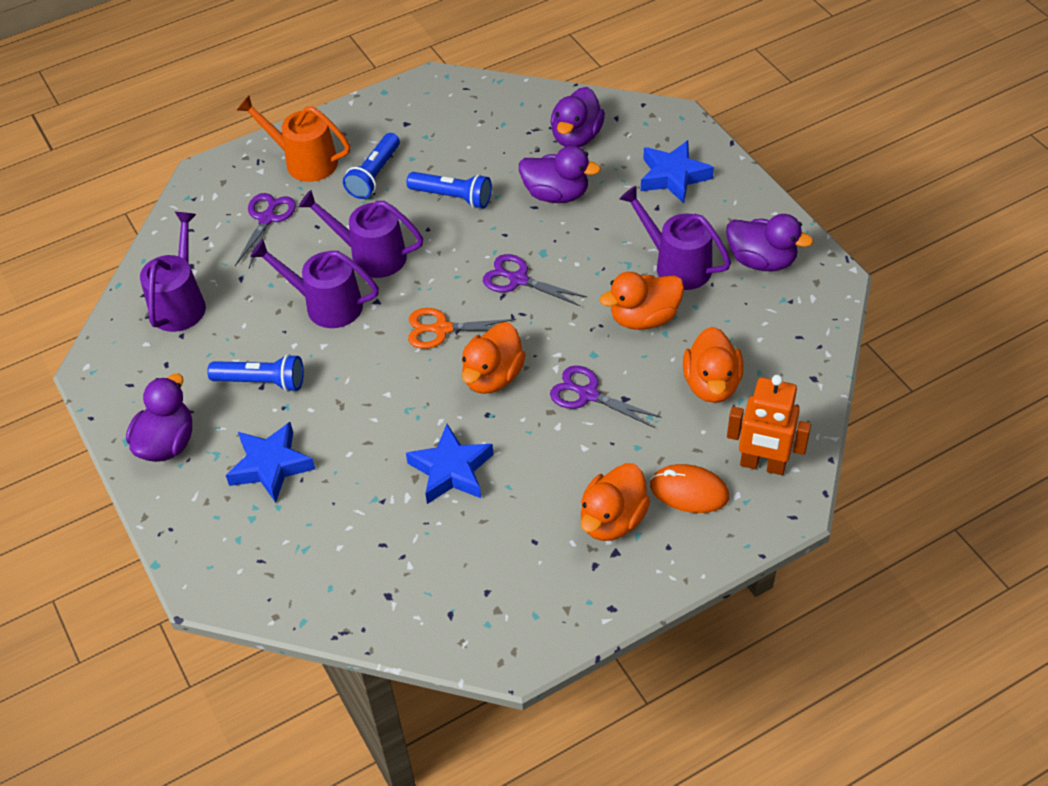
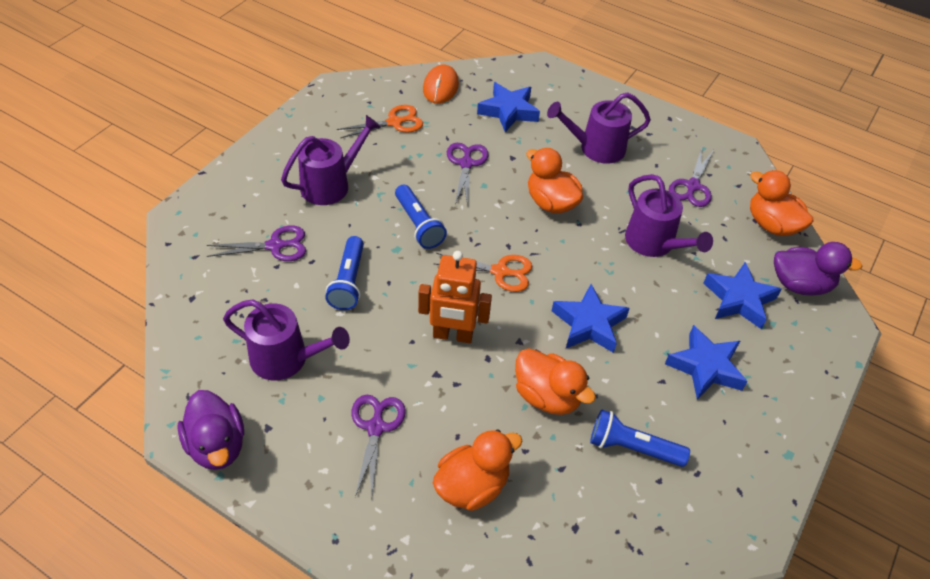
blue star: [226,422,315,503] [406,424,493,504] [641,140,714,203] = 3 -> [477,82,540,132] [552,284,630,353] [665,325,748,400] [703,262,782,329] = 4
orange scissors: [408,308,516,349] = 1 -> [337,105,423,138] [433,253,532,292] = 2
orange watering can: [237,95,350,182] = 1 -> none = 0
purple duck: [126,374,192,462] [519,146,601,203] [551,87,605,147] [726,214,813,271] = 4 -> [178,390,244,470] [774,242,862,296] = 2
purple scissors: [235,193,296,268] [483,254,587,307] [550,366,662,428] = 3 -> [207,226,306,261] [351,395,405,499] [447,143,489,206] [669,148,713,207] = 4

